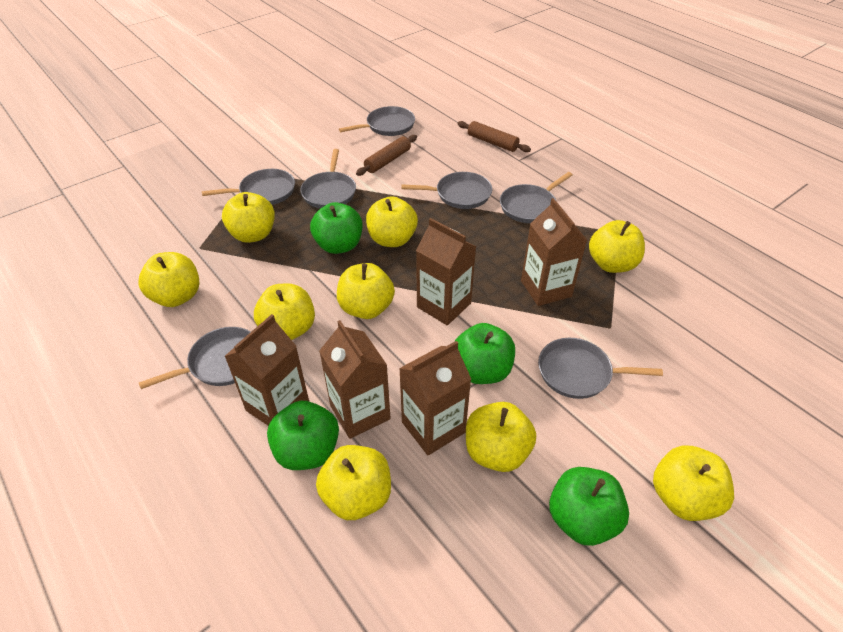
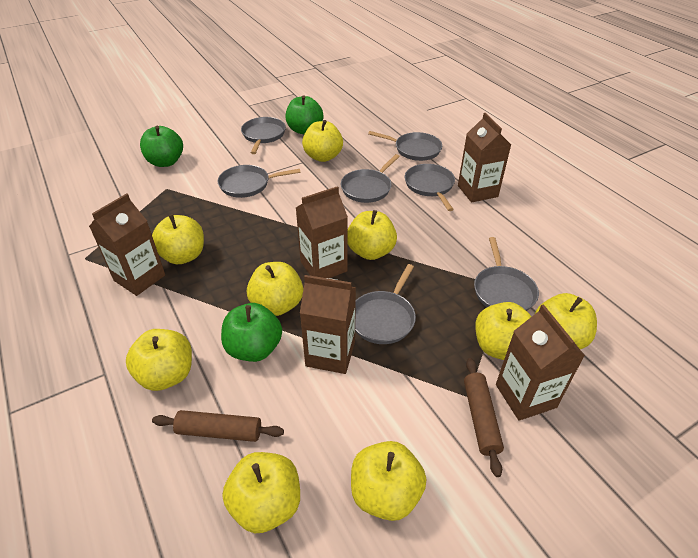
green apple: [267,401,339,470] [310,202,363,254] [455,323,515,384] [549,467,629,546] = 4 -> [140,126,183,167] [221,303,282,362] [286,95,324,134] = 3

